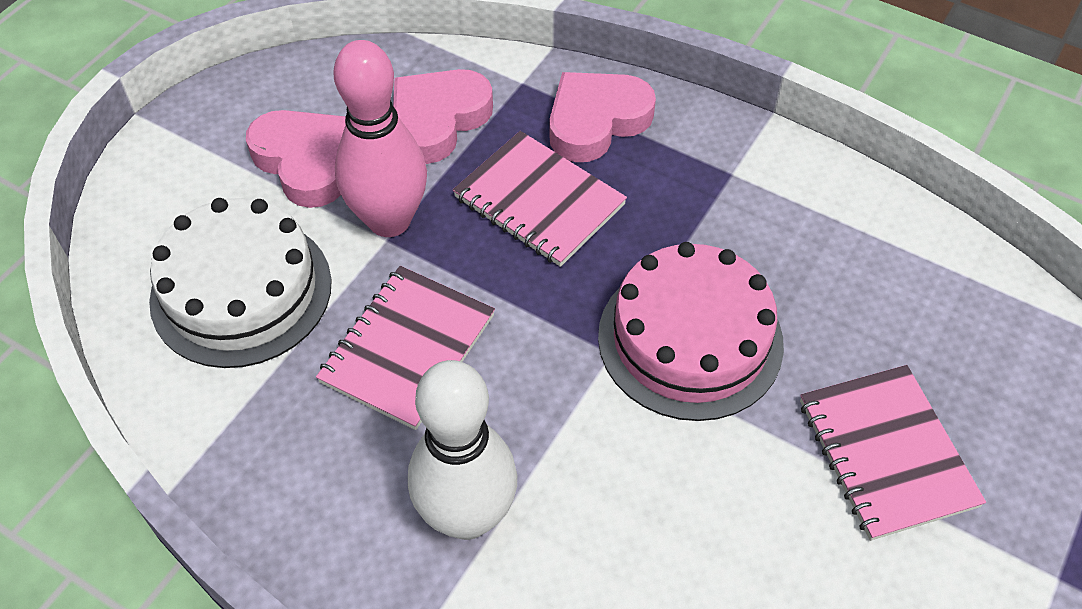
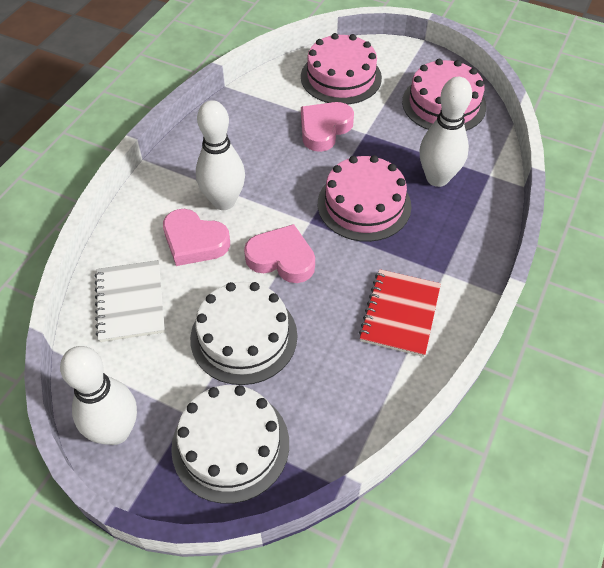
pink bowling pin: [334,40,427,237] = 1 -> none = 0
pink cake: [598,242,784,421] = 1 -> [301,33,382,105] [318,155,411,242] [402,59,487,131] = 3
pink notebook: [316,266,495,430] [453,131,627,267] [800,365,986,541] = 3 -> none = 0
red notebook: none = 0 -> [359,269,441,357] = 1
white bowling pin: [408,360,517,540] = 1 -> [60,346,137,445] [196,100,245,210] [419,77,472,187] = 3
white cake: [149,198,332,368] = 1 -> [171,385,289,504] [190,282,297,385] = 2
white notebook: none = 0 -> [95,260,165,342] = 1

